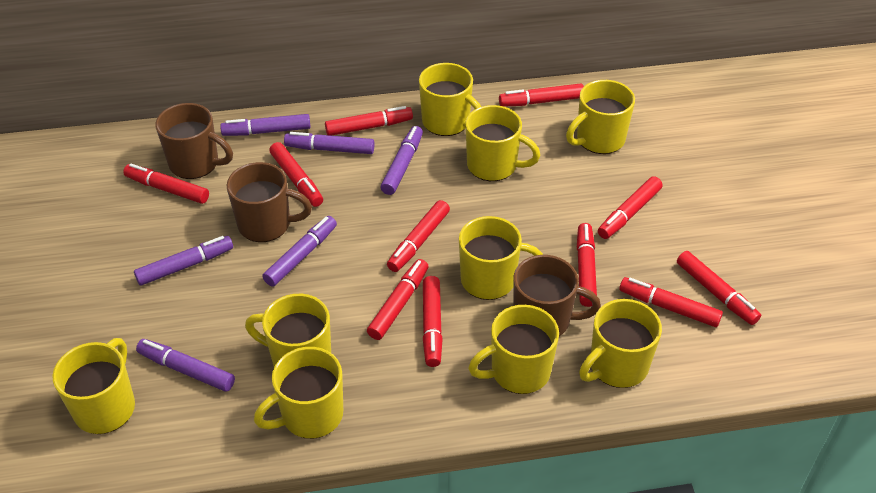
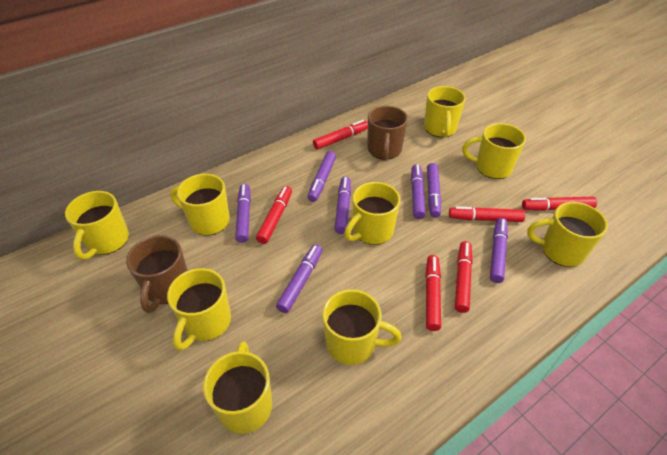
brown mug: [155,103,233,179] [227,162,312,242] [513,255,601,336] = 3 -> [126,235,188,313] [368,106,408,161] = 2
purple marker: [134,236,233,286] [136,339,235,392] [220,114,311,136] [262,216,337,287] [284,132,375,154] [381,126,423,195] = 6 -> [235,184,251,243] [276,244,322,313] [308,151,336,202] [334,177,351,234] [411,164,426,219] [427,163,441,218] [490,218,508,283] = 7
red marker: [123,163,209,204] [269,142,323,207] [325,106,413,136] [367,259,429,340] [387,200,450,272] [423,276,443,367] [499,84,584,107] [577,223,597,307] [598,176,663,239] [619,277,723,327] [677,251,761,325] = 11 -> [256,186,292,244] [313,120,368,149] [425,255,441,331] [449,206,525,222] [455,241,473,313] [522,197,597,211] = 6

